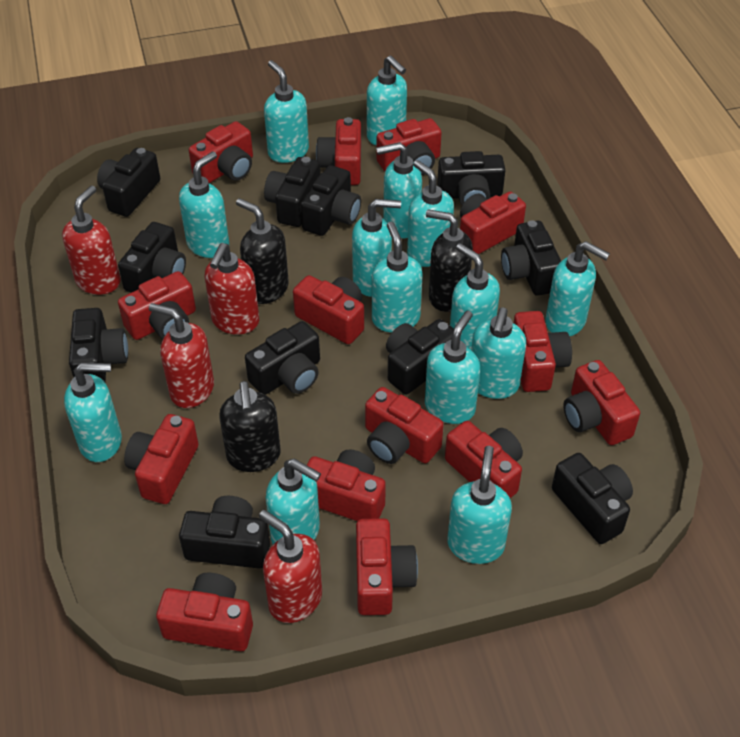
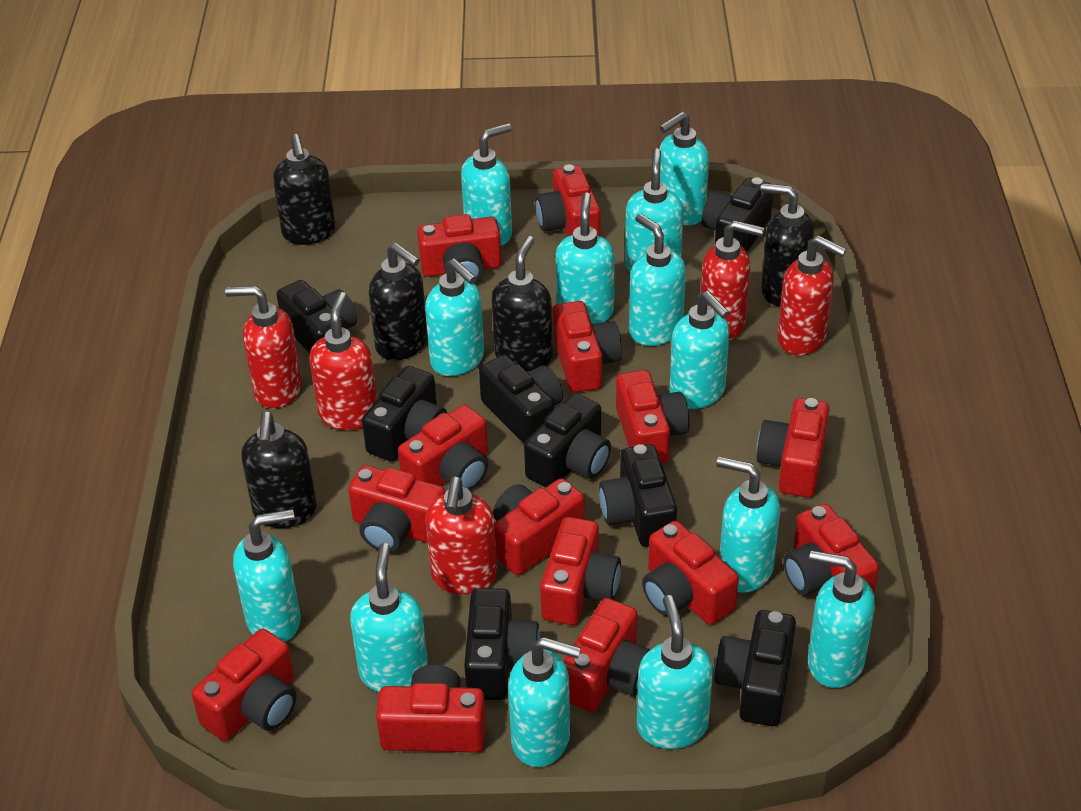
black camera: [69,308,128,382] [97,148,160,217] [118,222,186,292] [179,496,270,569] [245,321,320,395] [264,157,321,227] [301,165,361,236] [386,319,454,395] [437,151,505,205] [501,220,561,296] [552,453,633,544] = 11 -> [277,280,357,354] [362,366,447,462] [464,588,541,700] [479,355,563,444] [524,393,611,488] [599,444,677,547] [702,177,773,252] [714,610,796,726] = 8
black soap dispenser: [219,381,281,472] [236,198,289,304] [426,210,473,312] = 3 -> [241,412,317,528] [273,134,336,245] [369,243,428,361] [492,236,553,371] [761,183,814,306] = 5
red soap dispenser: [62,186,121,295] [149,303,214,408] [205,243,259,335] [259,510,322,623] = 4 -> [225,286,302,409] [309,292,377,430] [425,477,497,595] [701,220,764,340] [777,236,847,355] = 5
turquoise soap dispenser: [64,363,122,462] [179,151,229,258] [264,60,309,163] [266,459,321,544] [352,199,401,297] [367,56,407,146] [372,221,423,333] [376,142,422,238] [407,160,454,267] [425,311,480,424] [448,446,512,564] [450,243,500,350] [471,308,526,399] [545,241,610,336] = 14 -> [233,509,301,642] [350,543,428,692] [425,259,484,376] [461,123,512,246] [508,637,581,767] [555,192,615,324] [625,148,683,272] [629,213,686,346] [637,595,713,749] [659,112,709,225] [669,291,730,409] [716,456,780,592] [808,551,875,688] = 13

